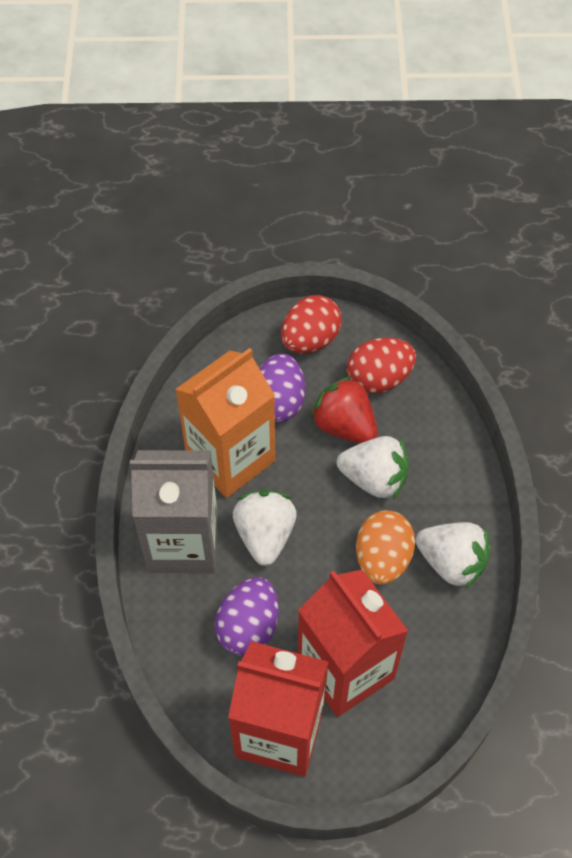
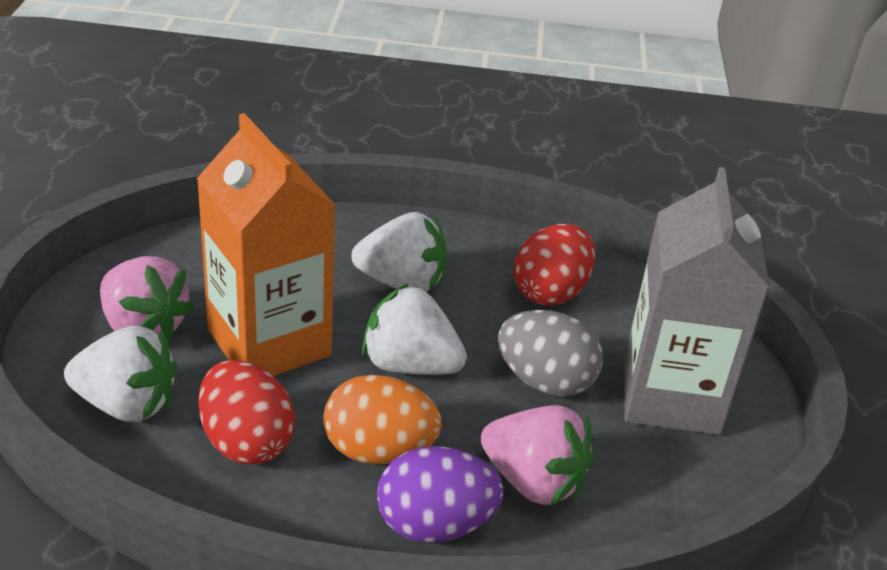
grey egg: none = 0 -> [498,310,603,397] = 1
pink strawberry: none = 0 -> [100,256,195,343] [481,405,593,506] = 2
purple egg: [215,577,279,655] [259,353,305,423] = 2 -> [377,446,504,543] = 1
red carton: [228,641,329,777] [298,570,408,717] = 2 -> none = 0
red strawberry: [310,376,378,443] = 1 -> none = 0

